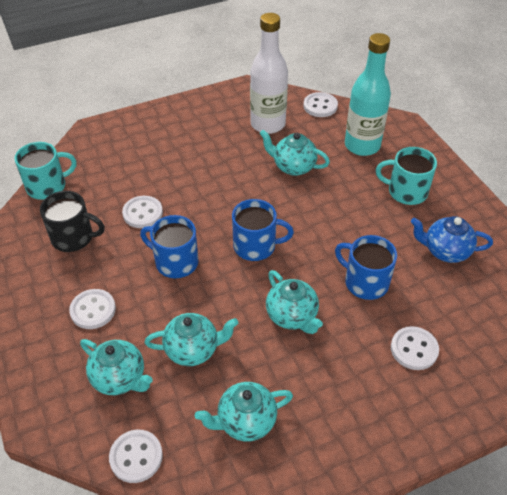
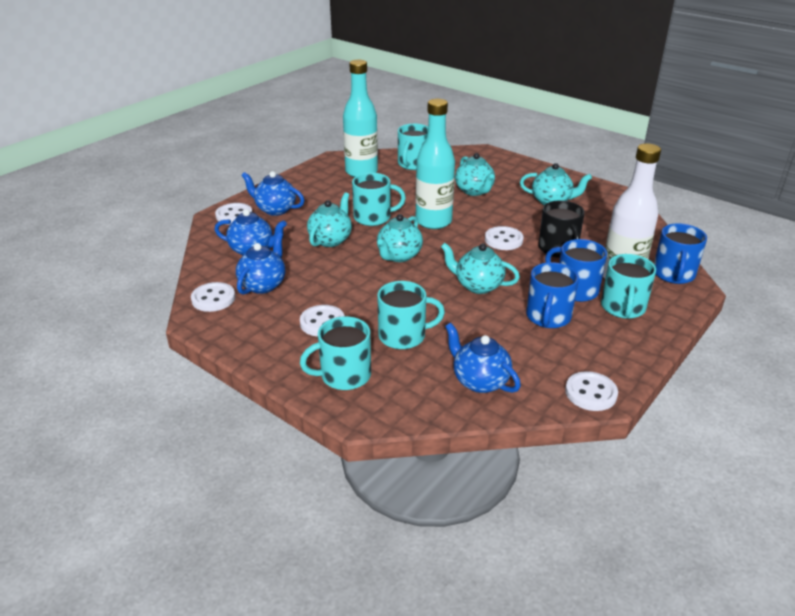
blue teapot: [411,216,493,263] = 1 -> [214,209,287,256] [236,232,285,295] [241,171,304,216] [445,323,521,393] = 4
turquoise bottle: [345,33,391,156] = 1 -> [343,60,378,177] [415,99,455,229] = 2
turquoise mug: [14,142,77,200] [376,147,437,205] = 2 -> [300,316,371,390] [352,173,406,226] [377,281,445,349] [398,124,428,170] [601,254,656,319] = 5

